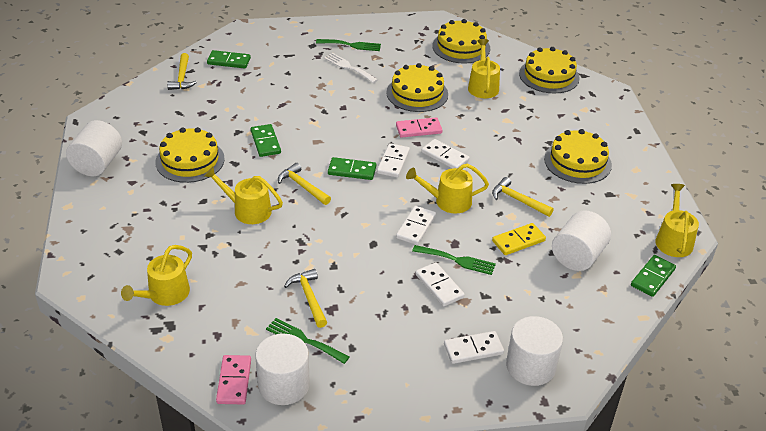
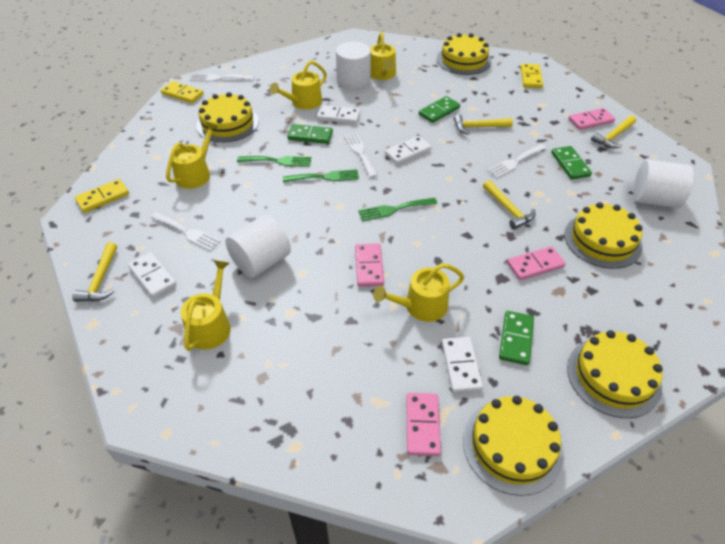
pink domino: [216,355,251,404] [396,117,442,138] = 2 -> [355,243,384,287] [406,393,441,456] [507,246,566,280] [569,108,615,130] = 4
white cylinder: [66,120,122,176] [255,334,310,405] [506,316,563,386] [552,211,611,271] = 4 -> [225,215,291,278] [336,41,371,89] [634,159,694,208] = 3
white domino: [377,143,410,178] [396,206,436,245] [416,262,465,306] [421,139,470,168] [444,331,504,364] = 5 -> [128,252,177,298] [317,105,360,124] [385,136,431,165] [442,337,483,393] = 4
white fork: [324,53,378,83] = 1 -> [151,212,221,251] [190,74,254,82] [344,132,378,178] [487,144,547,178] = 4
yellow domino: [492,223,546,255] = 1 -> [75,179,129,213] [161,81,204,103] [521,64,543,88] = 3

